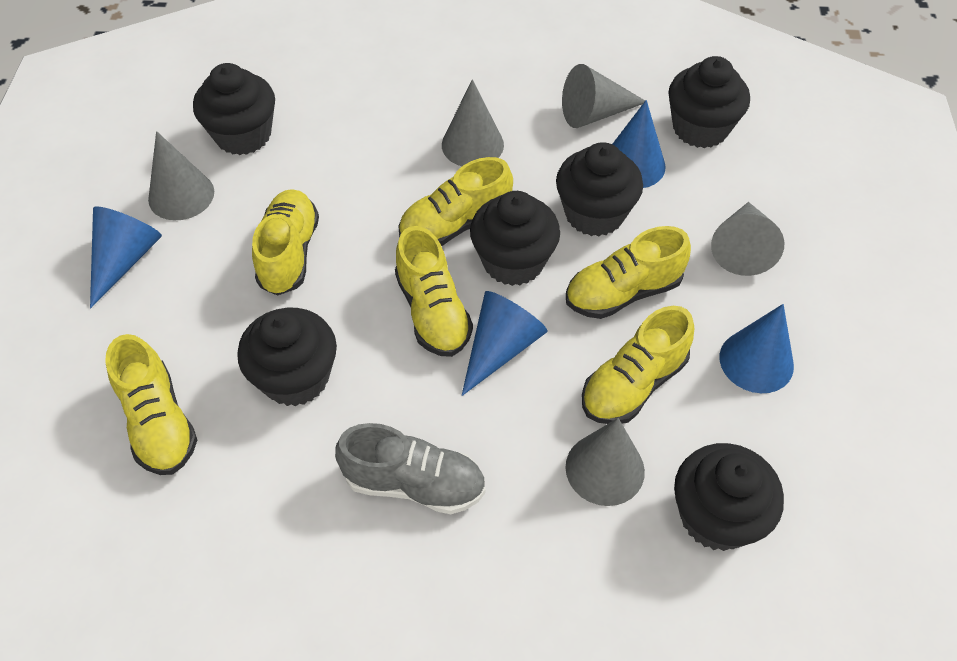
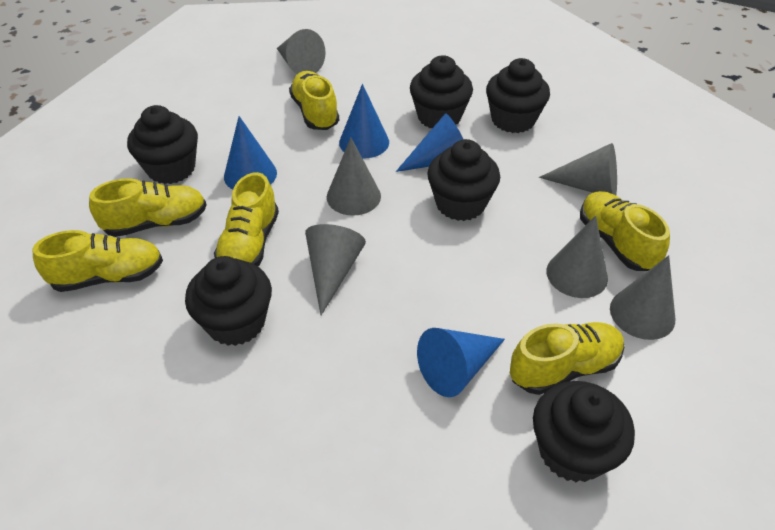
grey cone: [148,131,214,220] [442,79,504,166] [562,64,645,128] [565,418,645,506] [711,202,784,276] = 5 -> [277,29,326,74] [305,224,366,315] [327,138,381,216] [539,143,617,195] [546,215,608,298] [610,255,675,340] = 6
grey shoe: [335,423,486,514] = 1 -> none = 0

